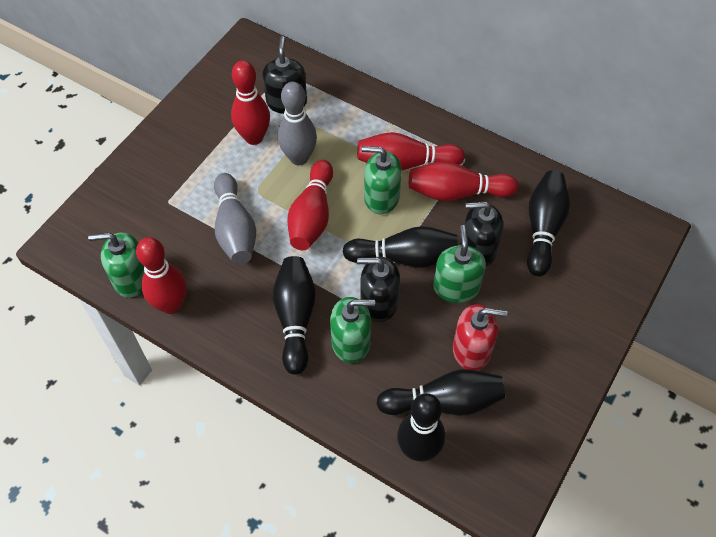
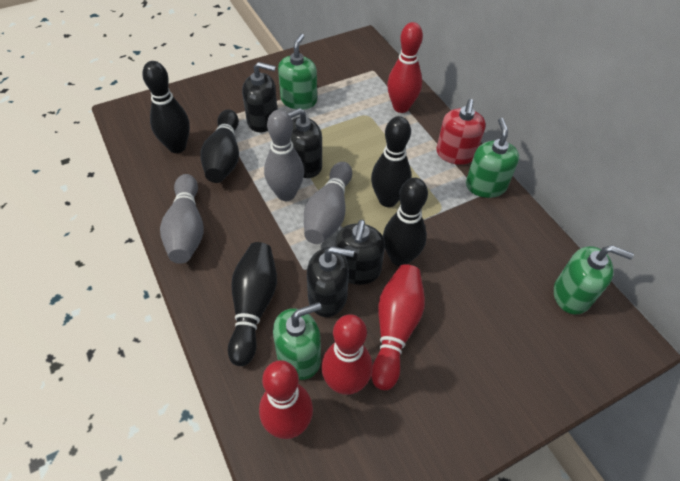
black soap dispenser: [262,36,307,114] [357,257,400,322] [461,201,503,266] = 3 -> [242,62,277,132] [288,108,322,178] [307,246,354,317] [335,220,385,285] = 4
grey bowling pin: [214,173,256,264] [278,82,317,165] = 2 -> [160,174,204,264] [264,110,304,201] [304,162,352,244] = 3
red bowling pin: [136,237,187,314] [231,60,270,145] [287,160,333,250] [357,132,465,170] [409,161,518,201] = 5 -> [259,360,313,439] [322,314,372,395] [371,264,425,390] [387,22,423,113] = 4

